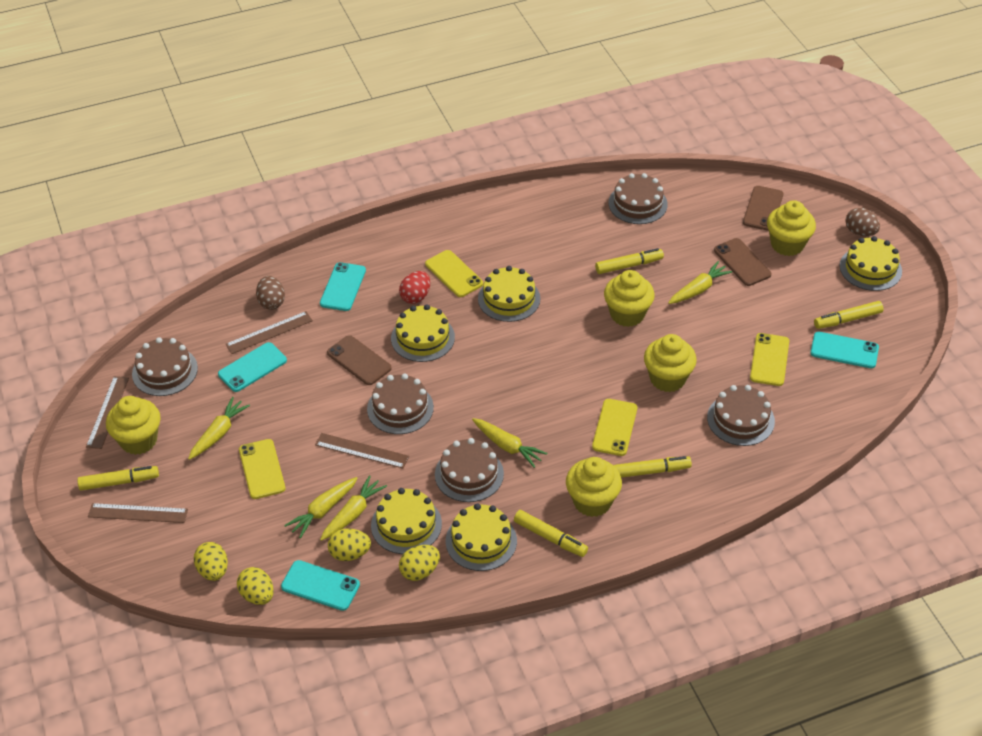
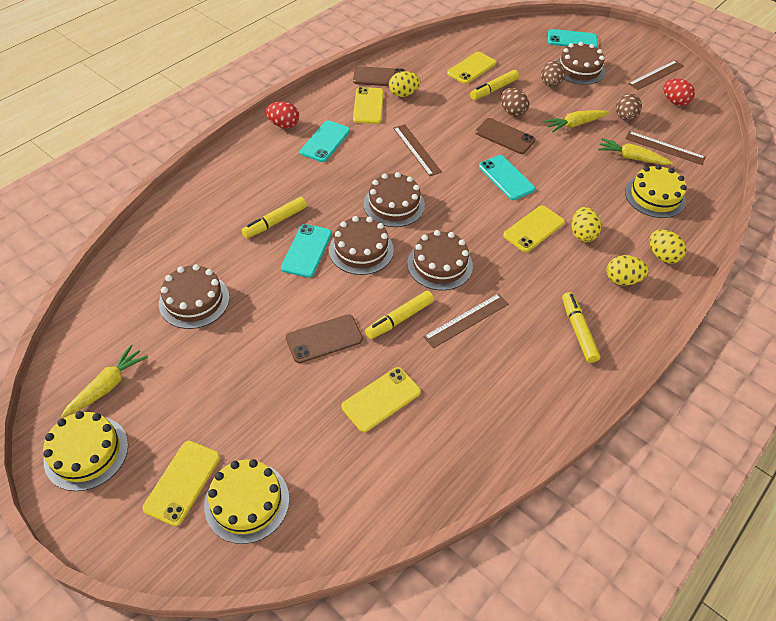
brown egg: [256,276,285,310] [845,208,880,236] = 2 -> [501,88,529,117] [541,60,565,87] [616,93,642,121] = 3
red egg: [399,271,430,304] = 1 -> [266,102,299,128] [663,79,695,106] = 2
yellow cake: [371,488,442,554] [391,304,455,362] [446,503,517,571] [478,266,540,322] [840,236,902,291] = 5 -> [43,411,128,491] [204,459,289,544] [625,165,687,218] = 3
yellow carrot: [188,397,250,460] [284,477,358,538] [320,475,387,541] [472,418,547,468] [668,261,733,304] = 5 -> [61,344,148,418] [544,110,609,132] [598,138,673,165] = 3
yellow cupcake: [106,396,161,455] [566,457,622,517] [604,270,655,327] [644,334,697,392] [767,200,816,256] = 5 -> none = 0
yellow marker: [78,466,159,491] [514,510,588,557] [595,248,664,274] [614,456,692,478] [814,301,883,329] = 5 -> [242,197,307,238] [365,291,434,339] [470,70,519,100] [562,292,600,363] = 4
yellow phone: [239,439,285,499] [425,250,483,297] [592,399,637,456] [750,333,789,386] = 4 -> [143,441,220,526] [342,367,421,432] [353,87,383,124] [447,52,496,84] [503,205,565,252] = 5

